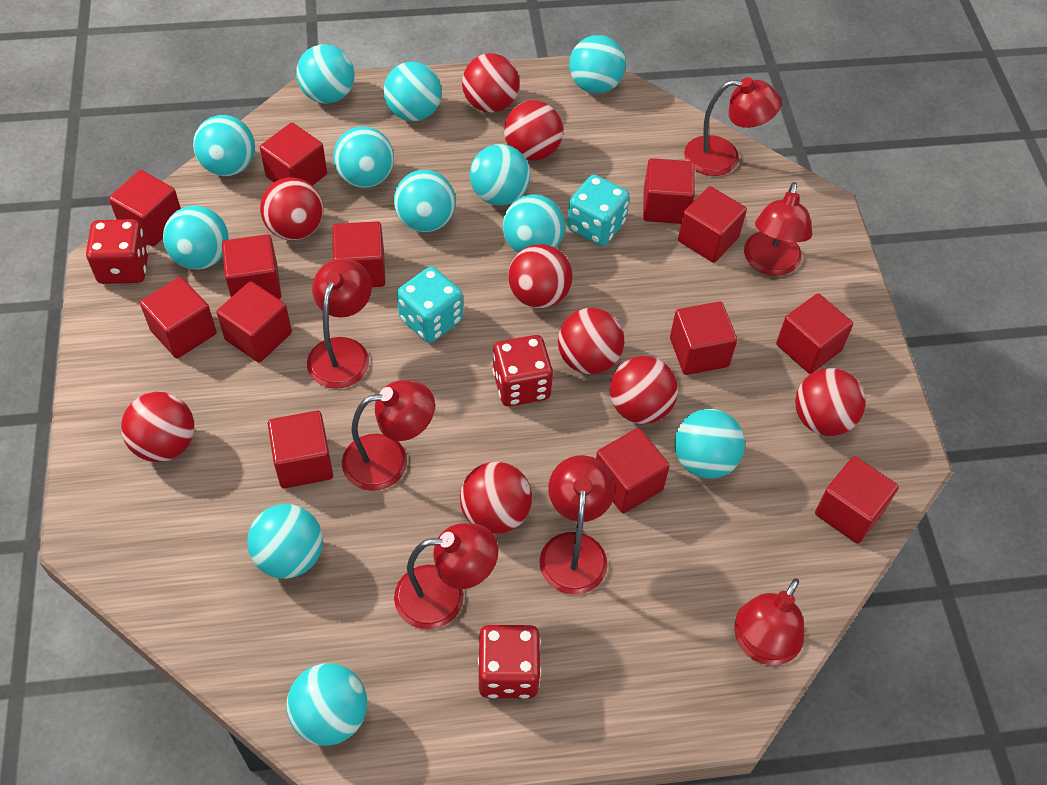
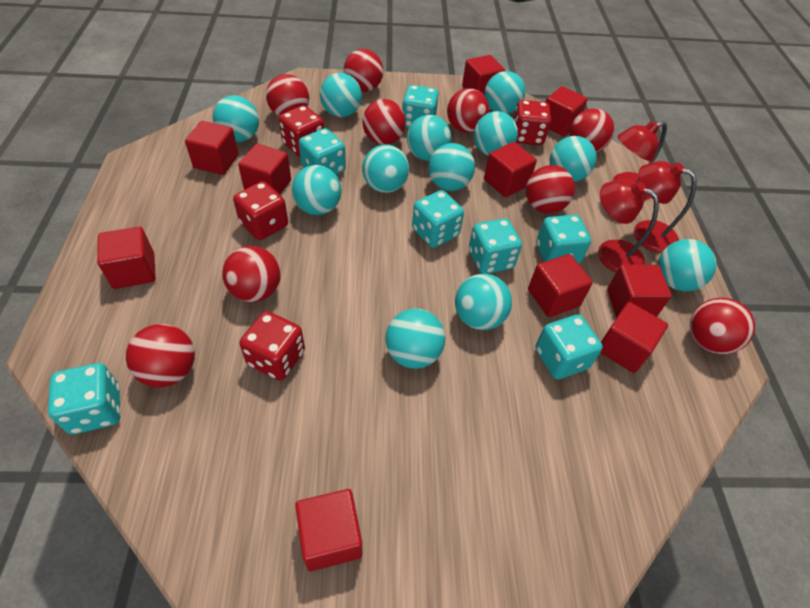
red cube: [109,170,181,247] [140,277,217,359] [217,281,292,363] [222,234,281,299] [260,123,327,186] [268,411,333,489] [333,221,385,287] [596,428,670,513] [643,158,695,224] [670,302,737,375] [678,186,747,263] [776,293,853,374] [815,456,899,544] = 13 -> [97,227,156,289] [185,121,239,175] [238,144,291,194] [295,489,362,571] [462,55,505,96] [484,142,537,197] [528,254,593,317] [546,86,588,136] [600,302,668,373] [607,264,672,318] = 10
red dice: [86,219,149,284] [478,625,541,698] [492,335,553,406] = 3 -> [233,181,288,240] [239,311,305,381] [279,105,324,157] [514,100,551,145] = 4
red lamp: [307,258,372,389] [342,380,435,491] [394,523,498,629] [540,455,615,594] [684,77,782,176] [734,578,804,665] [744,182,812,276] = 7 -> [598,179,659,273] [612,121,667,200] [634,161,697,253] = 3
turquoise dice: [397,267,463,343] [567,175,630,246] = 2 -> [48,363,120,434] [299,128,346,175] [402,85,439,128] [412,190,464,248] [469,218,522,274] [535,315,603,380] [536,215,591,264] = 7

